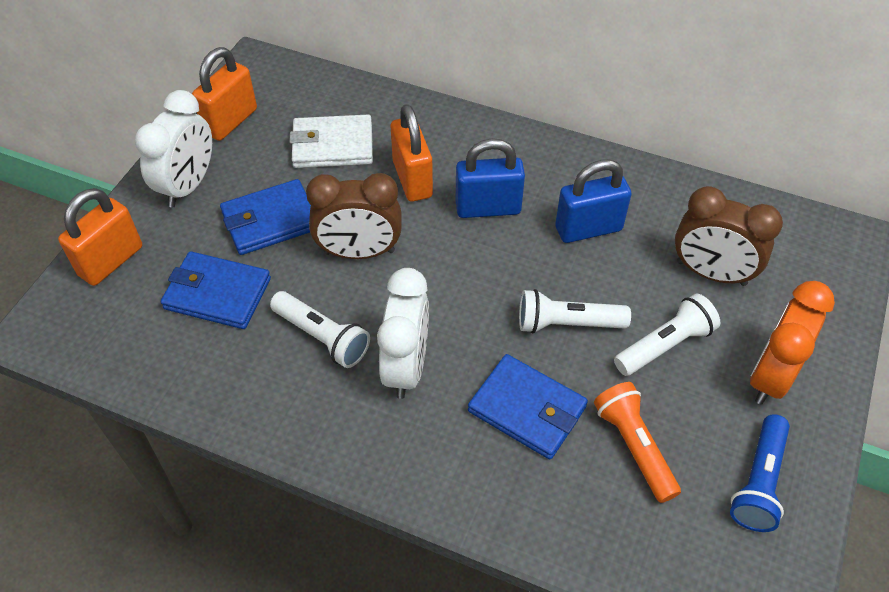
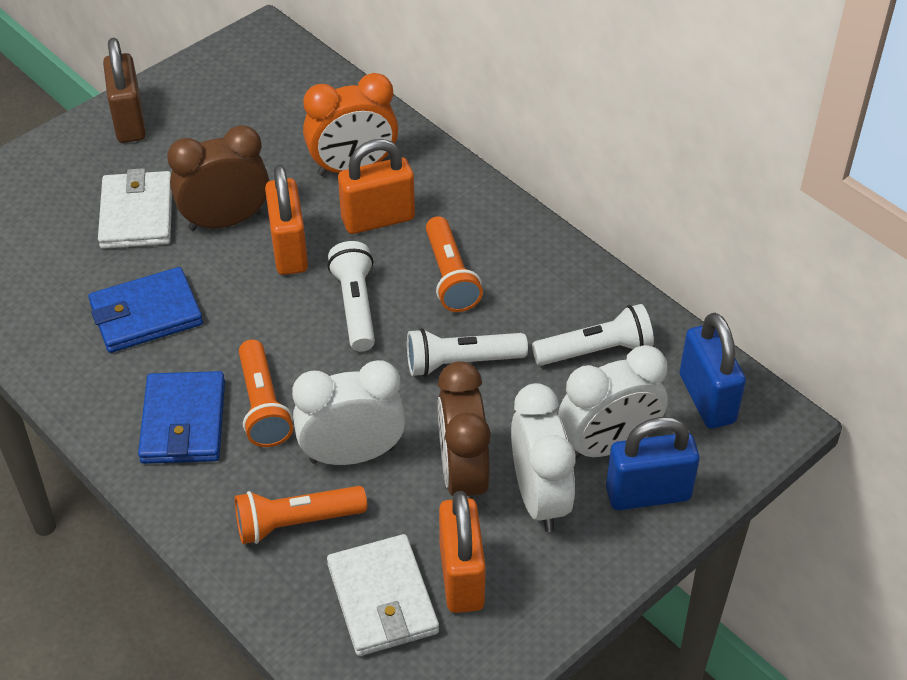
blue flashlight: [730,414,790,532] = 1 -> none = 0
blue wallet: [161,251,271,329] [220,179,311,255] [468,354,588,459] = 3 -> [88,267,203,353] [138,371,225,464] = 2
brown padlock: none = 0 -> [103,38,146,143] = 1
orange flashlight: [594,382,681,503] = 1 -> [235,486,367,544] [239,339,293,447] [426,216,483,312] = 3
white clock: [135,90,212,207] [377,268,429,399] = 2 -> [292,360,406,465] [511,383,575,532] [558,345,668,460] = 3
white wallet: [289,115,373,168] = 1 -> [98,168,172,249] [327,534,439,656] = 2

